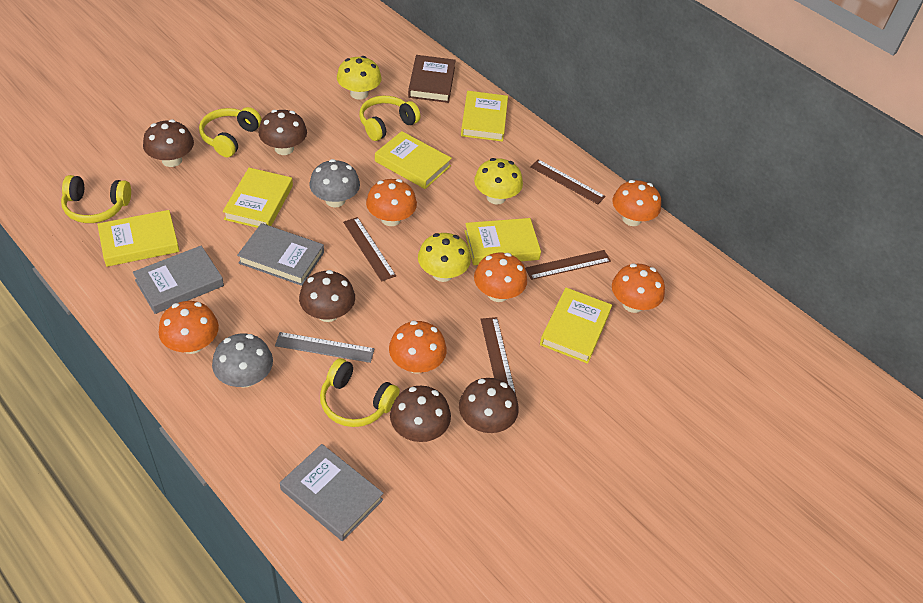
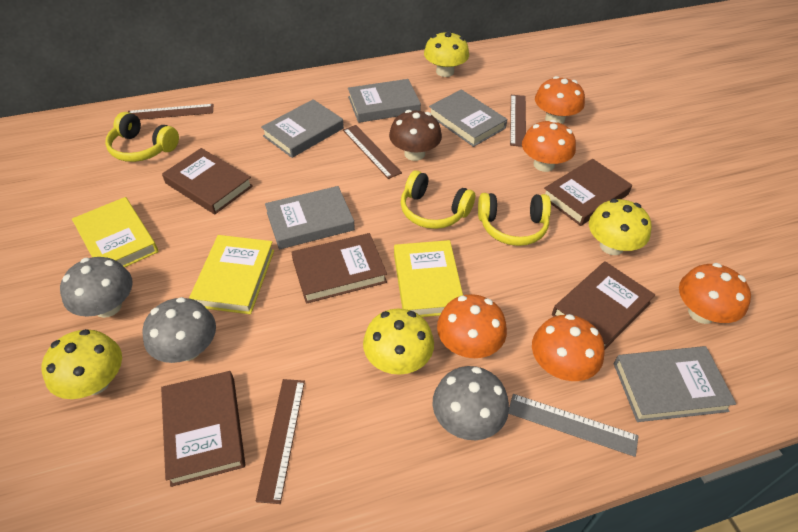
brown book: [408,55,456,103] = 1 -> [161,371,245,487] [162,148,253,214] [291,233,387,304] [544,159,632,226] [552,261,655,350] = 5
brown mushroom: [143,120,194,167] [258,110,307,155] [299,270,355,322] [390,386,451,442] [459,378,519,433] = 5 -> [389,110,442,161] = 1
grey book: [133,246,224,314] [237,223,324,286] [280,444,384,541] = 3 -> [261,99,344,158] [265,186,355,249] [348,79,421,123] [429,89,507,147] [614,346,736,422] = 5
grey mushroom: [212,334,273,388] [309,159,360,207] = 2 -> [60,257,133,318] [142,297,216,363] [433,366,509,440] = 3
orange mushroom: [158,301,219,354] [366,179,417,226] [389,321,447,374] [474,253,527,302] [612,180,661,226] [612,263,665,313] = 6 -> [437,294,507,358] [522,120,576,172] [532,314,605,381] [535,76,585,124] [679,263,751,324] = 5
yellow book: [97,210,179,267] [223,168,293,228] [375,131,452,189] [461,91,508,142] [465,218,541,265] [540,288,612,364] = 6 -> [72,197,158,268] [189,235,274,314] [394,240,463,317] = 3
yellow headphones: [61,175,131,223] [199,107,262,157] [320,358,400,427] [359,96,420,141] = 4 -> [105,112,179,162] [401,170,475,229] [478,193,551,246] = 3
yellow mushroom: [337,56,382,100] [418,233,471,282] [474,158,523,205] = 3 -> [42,329,122,399] [363,309,434,375] [424,31,469,77] [589,199,652,255] = 4

